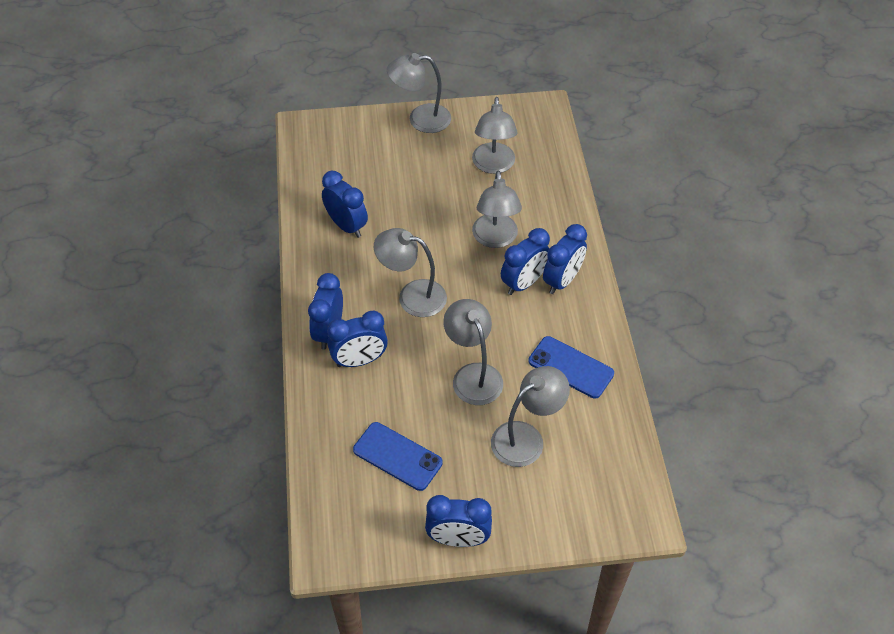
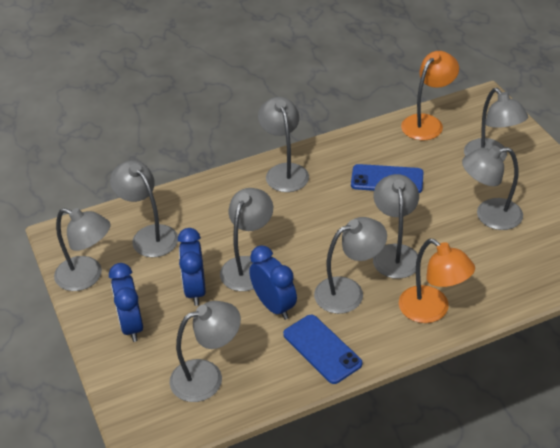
blue clock: [308,273,343,350] [322,171,368,238] [327,311,388,367] [425,495,492,547] [501,228,550,295] [543,224,587,294] = 6 -> [109,263,143,342] [178,228,206,306] [249,245,297,320] = 3
grey lamp: [374,228,447,317] [387,53,451,133] [443,299,503,405] [472,97,518,174] [472,171,522,248] [491,366,570,467] = 6 -> [54,208,111,291] [110,160,178,257] [169,301,241,402] [220,188,273,291] [258,97,309,192] [314,217,387,314] [373,174,419,279] [462,146,523,230] [464,88,528,161] = 9
orange lamp: none = 0 -> [399,239,475,323] [401,51,459,140] = 2

